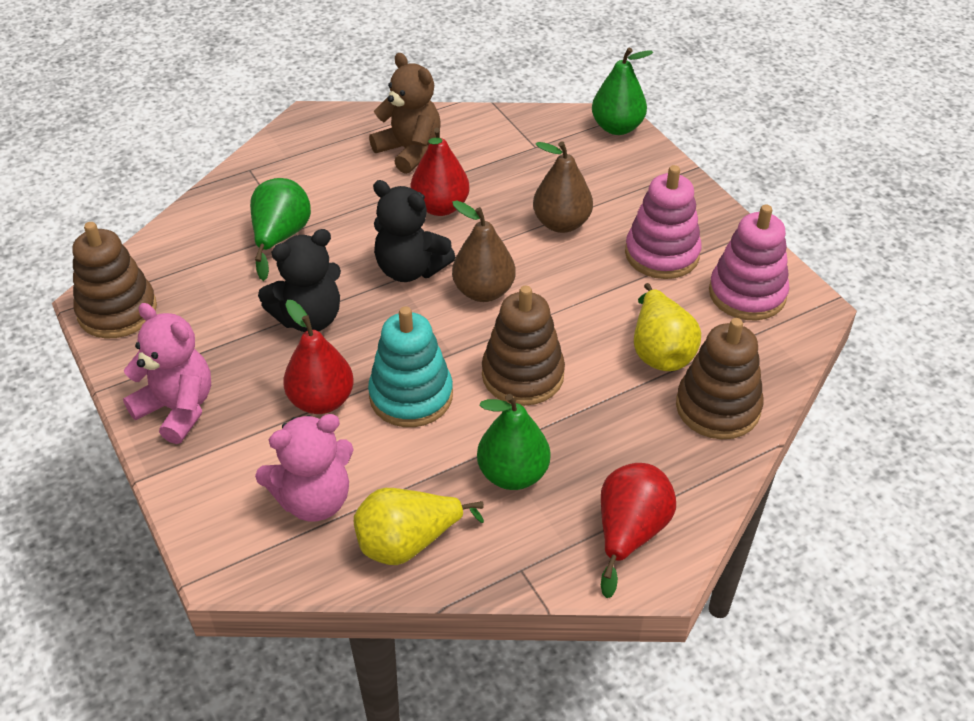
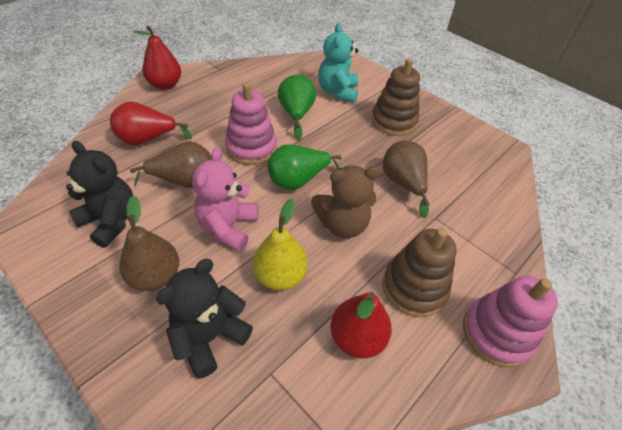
brown pear: [452,201,516,302] [533,141,593,233] = 2 -> [119,195,179,291] [130,141,211,188] [383,141,429,218] = 3
brown stacking toy: [73,222,157,338] [482,285,565,406] [676,318,763,439] = 3 -> [371,58,420,136] [382,228,457,317] = 2
green pear: [250,178,311,281] [477,394,550,490] [592,48,653,135] = 3 -> [268,144,342,190] [278,75,316,141] = 2
pink teddy bear: [123,303,211,444] [255,414,354,521] = 2 -> [192,147,258,252] = 1
turquoise stacking toy: [368,306,453,427] = 1 -> none = 0
turquoise teddy bear: none = 0 -> [318,23,358,103] = 1
yellow pear: [354,488,484,565] [634,283,701,371] = 2 -> [253,199,308,290] = 1

